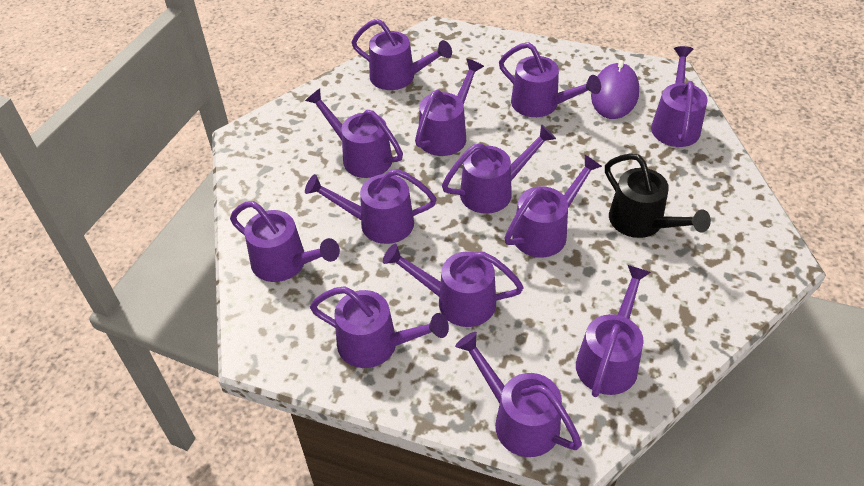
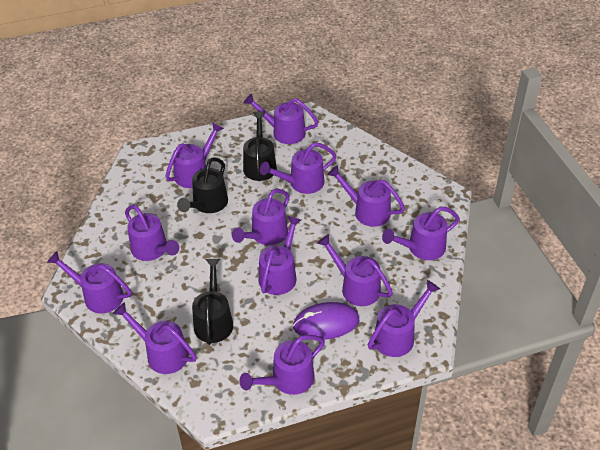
black watering can: [605,153,711,238] = 1 -> [177,157,228,213] [192,259,233,345] [243,111,277,181] = 3

